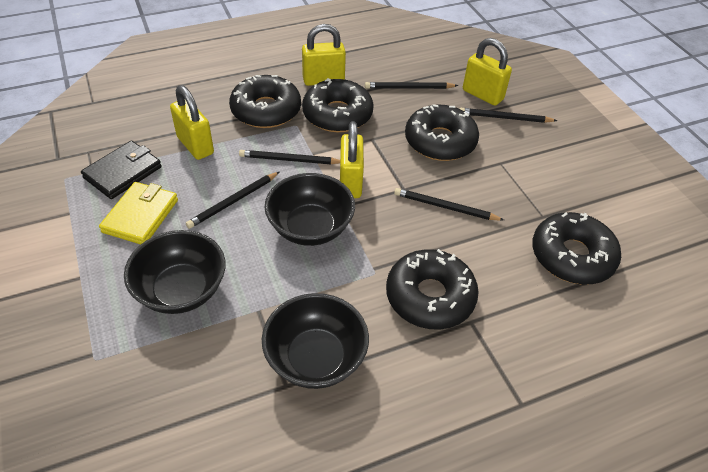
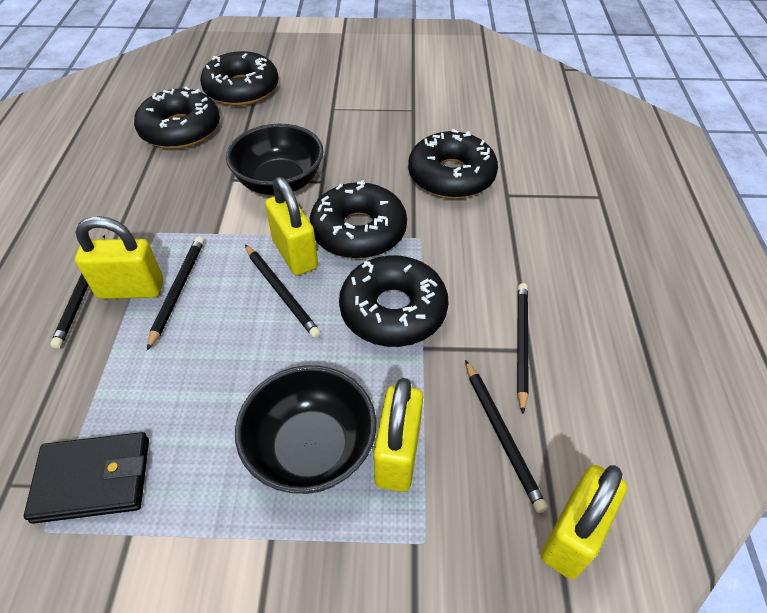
black bowl: [124,230,226,314] [262,293,369,389] [264,173,355,246] = 3 -> [226,124,324,195] [235,365,376,494] = 2
yellow wallet: [99,182,178,244] = 1 -> none = 0

